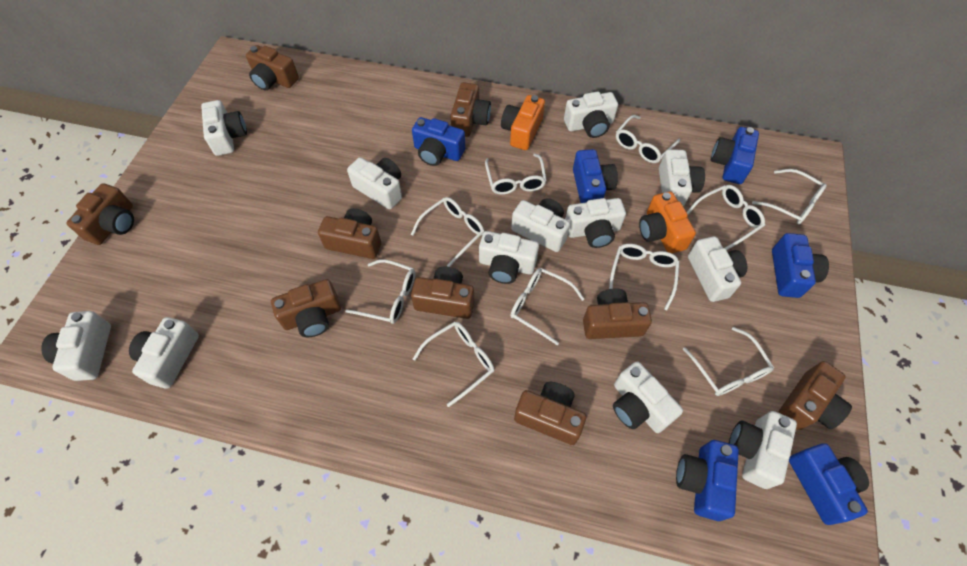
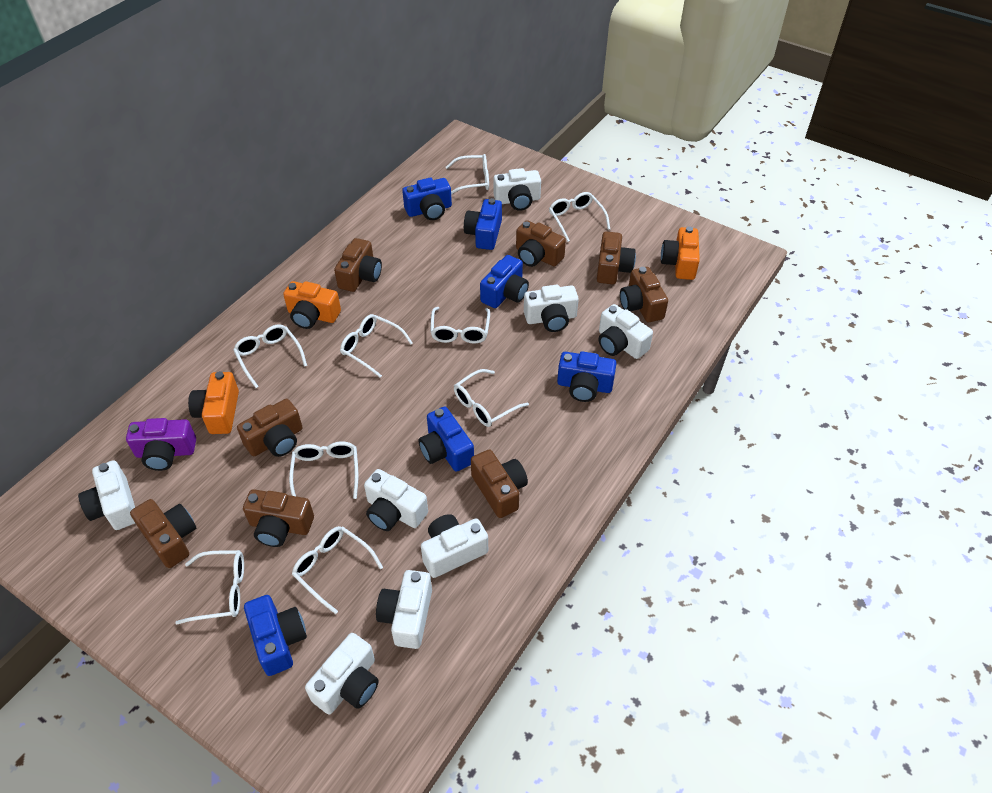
brown camera: [66,183,134,245] [246,45,299,90] [271,279,341,337] [318,208,381,259] [411,266,474,319] [450,82,491,137] [514,382,586,445] [583,288,652,339] [778,361,852,430] = 9 -> [130,499,196,568] [237,399,303,457] [243,489,314,547] [334,238,382,292] [471,449,528,518] [516,220,566,267] [597,231,636,284] [620,267,668,322] = 8
orange camera: [501,95,545,150] [639,191,696,253] = 2 -> [188,371,239,434] [283,281,341,329] [661,226,700,280] = 3
purple camera: none = 0 -> [126,418,196,471] = 1
white camera: [41,311,111,381] [129,317,199,389] [201,100,247,156] [347,157,402,209] [479,231,539,284] [511,198,570,252] [564,91,618,138] [565,198,626,248] [613,361,683,433] [659,149,705,207] [688,236,747,302] [729,411,797,489] = 12 -> [78,460,135,530] [305,633,379,714] [364,469,428,531] [376,570,432,649] [421,514,488,578] [493,168,541,211] [524,285,579,332] [599,304,653,359] = 8
white glasses: [345,259,415,324] [411,197,484,267] [413,322,495,407] [485,153,547,195] [510,268,584,345] [609,244,680,310] [616,115,680,163] [683,327,774,396] [687,185,765,250] [752,169,827,224] = 10 -> [175,550,244,625] [233,324,307,388] [289,442,358,499] [292,526,383,614] [340,314,413,377] [430,307,490,344] [446,154,489,195] [454,369,529,427] [549,192,610,242] = 9

